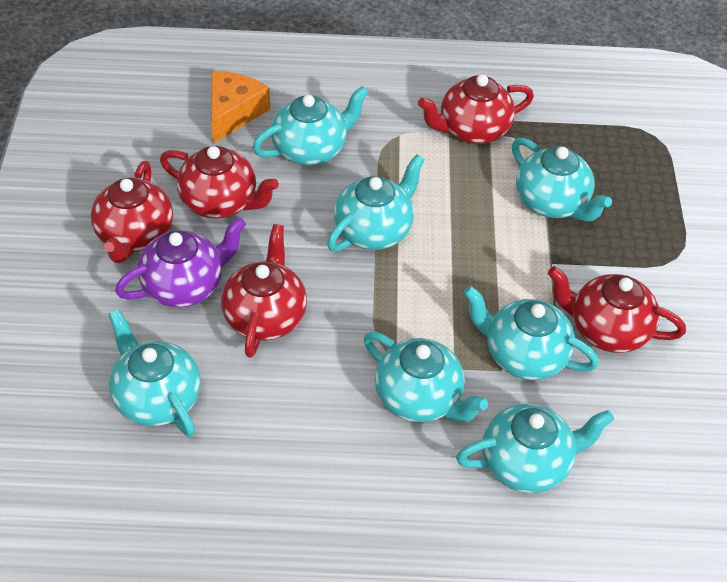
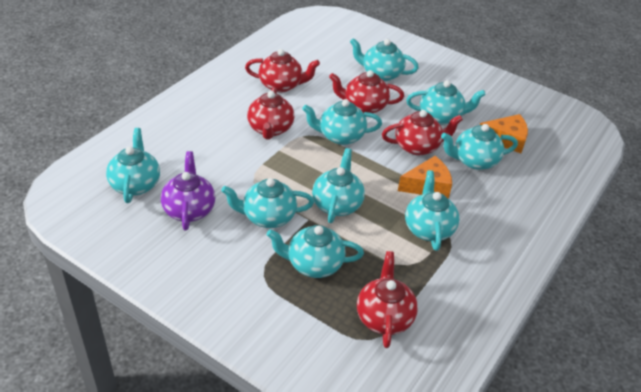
orange cheese: [211,71,270,144] = 1 -> [398,156,452,199] [480,114,528,153] = 2
turquoise teapot: [108,309,201,437] [253,86,369,166] [327,154,425,252] [364,332,488,422] [456,404,614,493] [463,286,599,380] [512,138,612,221] = 7 -> [106,128,160,203] [221,178,314,228] [267,225,364,278] [302,99,382,145] [312,148,365,223] [350,38,419,81] [405,170,459,251] [406,80,486,124] [441,124,518,170] = 9

